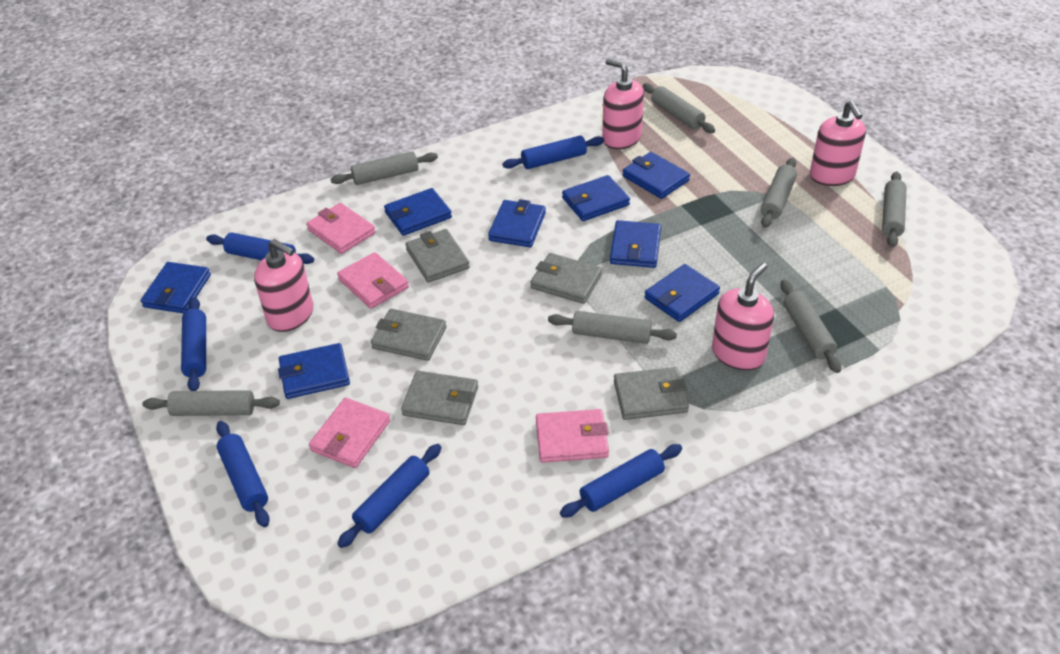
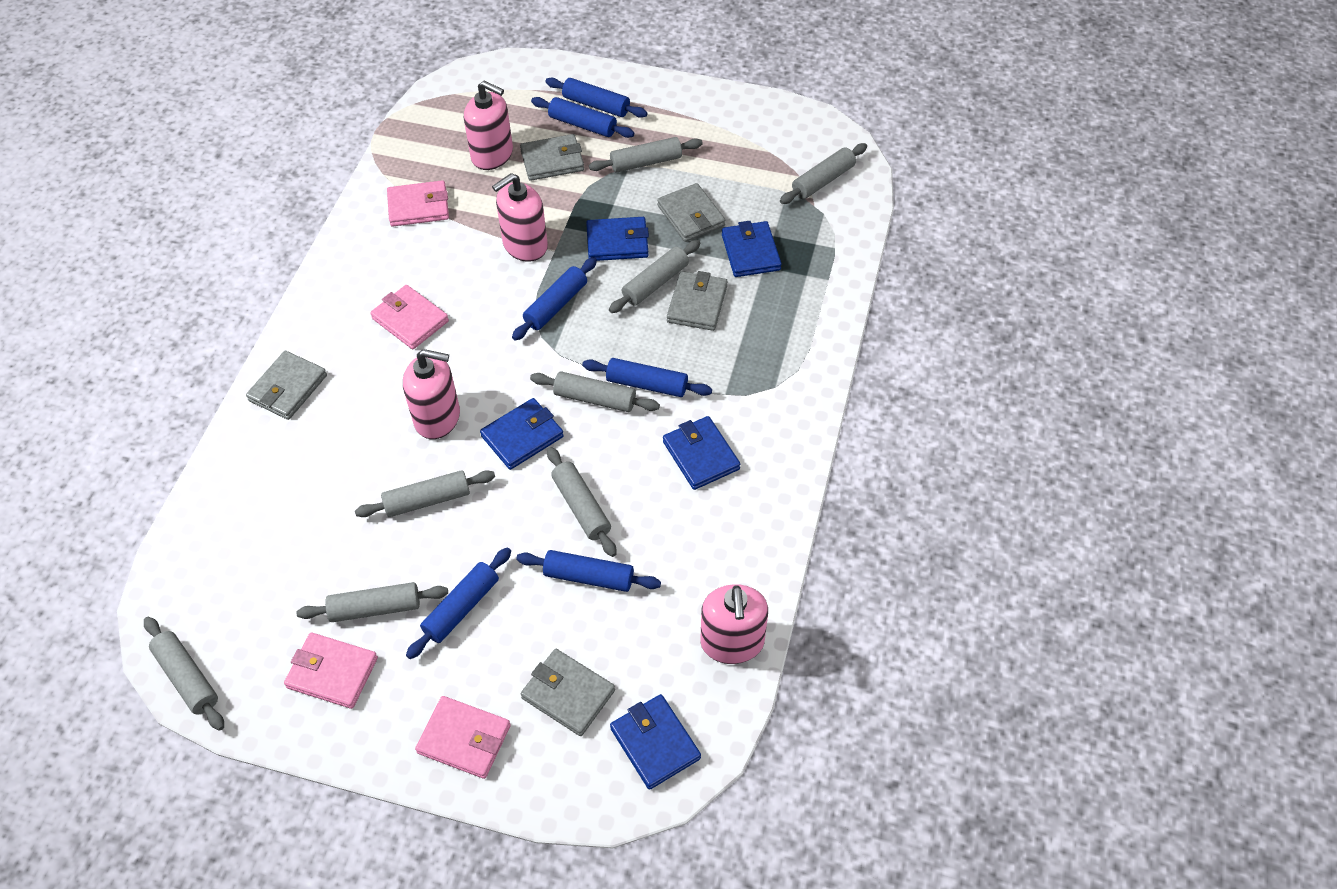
blue wallet: [141,262,211,313] [278,343,350,399] [384,188,452,236] [488,199,546,247] [562,175,630,221] [610,220,661,268] [623,152,690,199] [645,264,720,322] = 8 -> [480,398,564,470] [586,217,649,261] [610,694,701,790] [663,416,740,490] [722,221,782,277] = 5
grey rolling pin: [142,390,280,416] [331,151,438,185] [548,311,677,344] [643,83,715,133] [761,158,797,228] [780,280,841,373] [882,171,907,247] = 7 -> [144,617,224,731] [297,582,448,622] [355,470,495,517] [530,371,660,412] [547,447,617,557] [589,137,703,173] [609,240,701,313] [780,143,867,204] = 8

